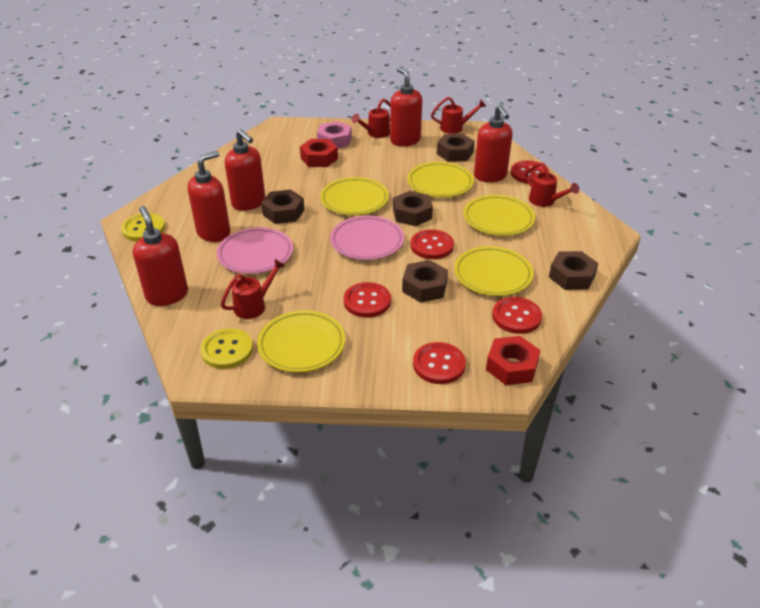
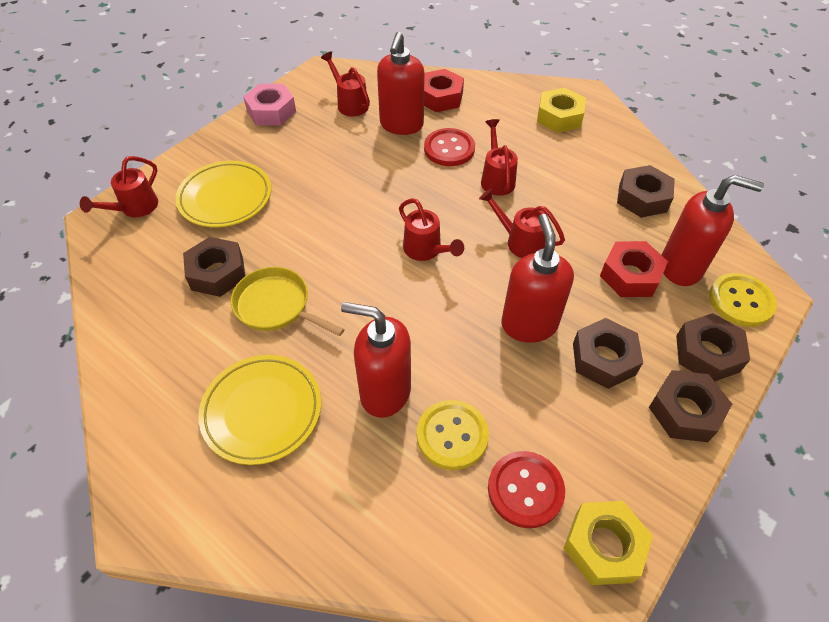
pink plate: [217,227,293,274] [330,216,404,260] = 2 -> none = 0
red button: [344,282,391,318] [410,229,454,259] [413,342,466,384] [492,297,542,334] [511,160,549,184] = 5 -> [424,128,475,166] [488,451,565,528] = 2
red soap dispenser: [133,206,188,306] [188,151,230,242] [225,129,265,211] [390,67,422,146] [474,105,512,182] = 5 -> [341,302,411,418] [377,32,425,135] [501,214,574,343] [662,175,764,286] = 4
red watering can: [221,259,285,319] [352,99,391,138] [431,97,486,134] [525,162,579,207] = 4 -> [80,156,158,217] [321,51,370,116] [399,198,464,261] [479,189,565,258] [481,119,518,196] = 5
yellow nut: none = 0 -> [537,88,586,133] [563,501,653,585] = 2
yellow pan: none = 0 -> [231,267,345,336] = 1
yellow plate: [257,310,345,373] [320,177,389,215] [407,162,474,198] [454,246,533,296] [463,195,535,236] = 5 -> [175,161,271,227] [198,355,321,465] = 2

